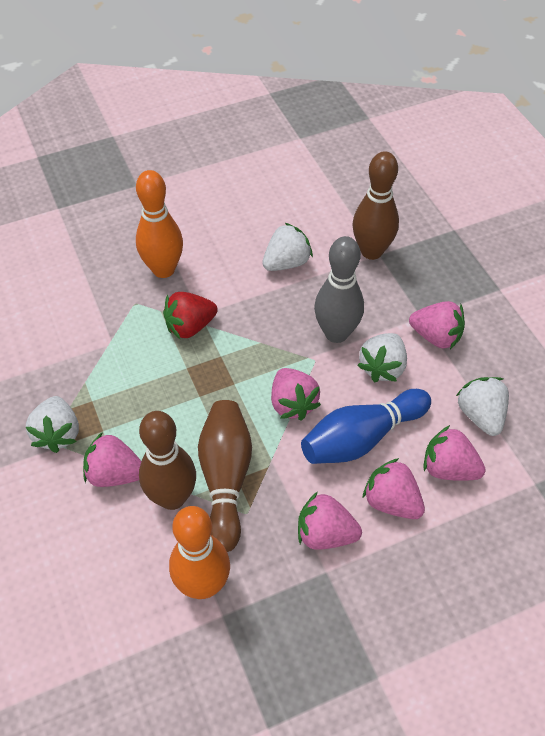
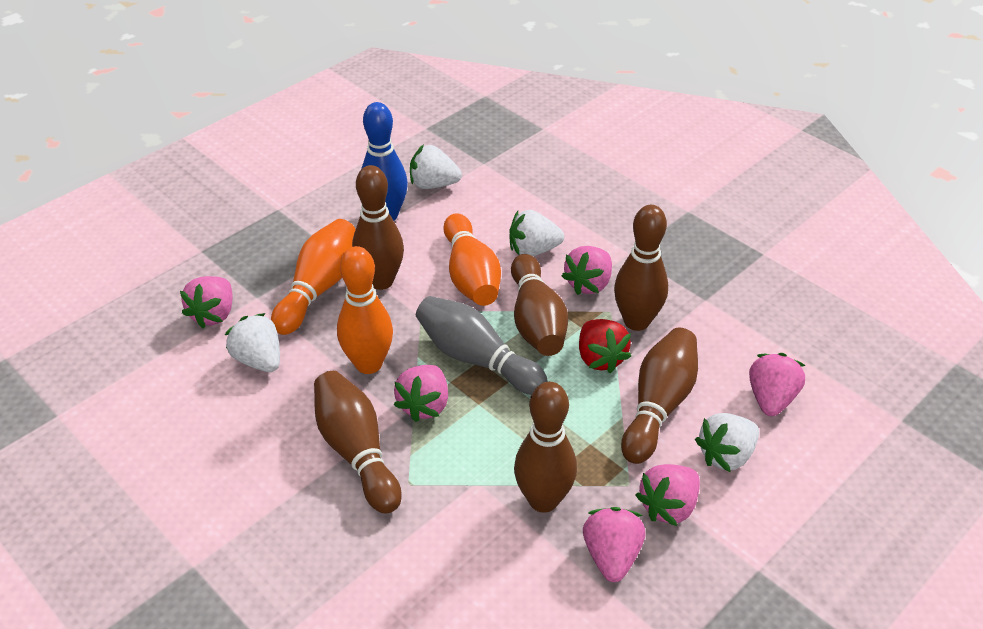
brown bowling pin: [139,411,196,510] [198,400,252,552] [353,151,399,260] = 3 -> [314,371,402,514] [352,165,404,290] [511,254,568,356] [514,382,577,513] [614,205,668,331] [621,328,698,464] = 6
orange bowling pin: [136,170,183,278] [169,506,230,599] = 2 -> [271,219,356,335] [337,246,393,374] [443,213,501,306] = 3

